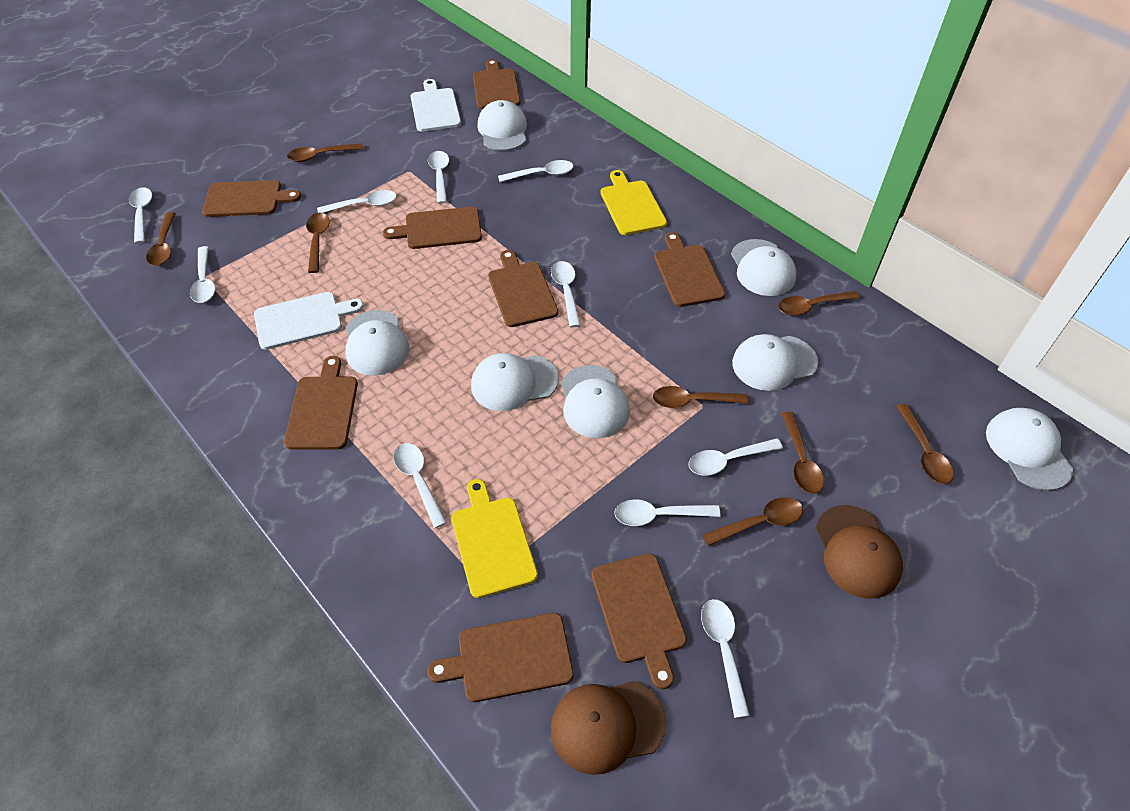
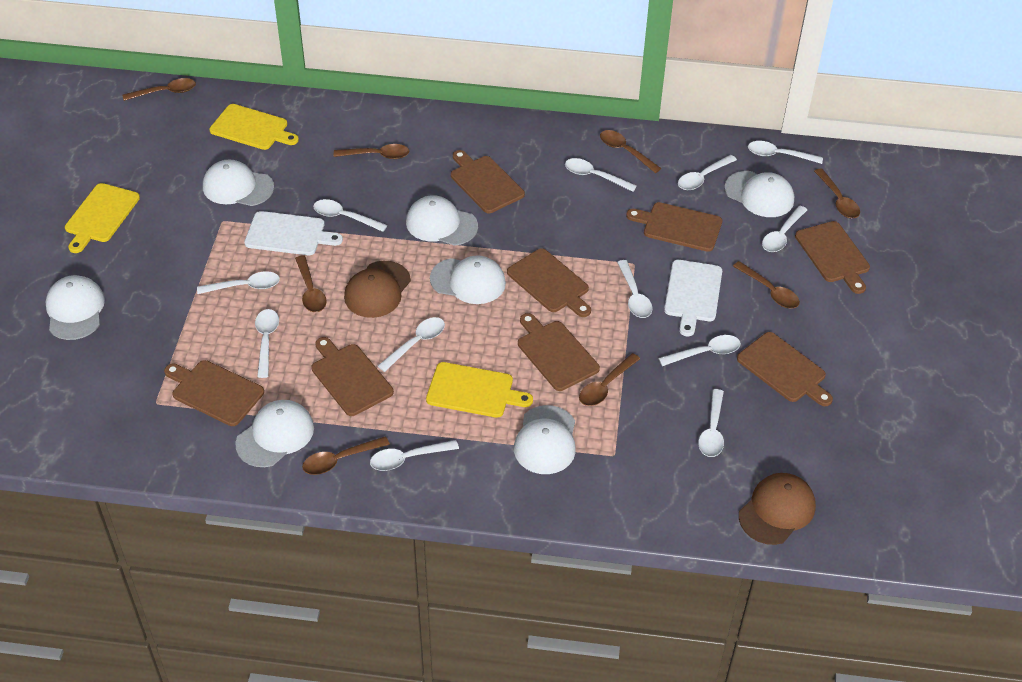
white spoon: [129,187,152,244] [190,246,215,303] [317,190,397,213] [394,443,447,528] [428,151,449,204] [498,160,573,182] [551,261,581,327] [614,499,720,526] [688,438,783,476] [701,599,750,718] = 10 -> [197,271,280,294] [255,309,279,378] [313,199,387,232] [370,440,459,471] [378,317,445,372] [565,158,637,192] [617,260,652,318] [658,335,741,366] [678,155,737,190] [698,389,724,457] [748,141,823,164] [762,206,807,252] = 12
yellow cutting board: [451,479,538,598] [601,170,667,235] = 2 -> [65,183,140,253] [209,104,299,150] [426,362,533,418] = 3

